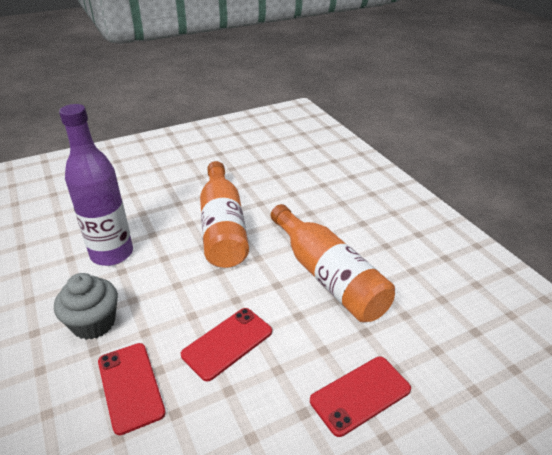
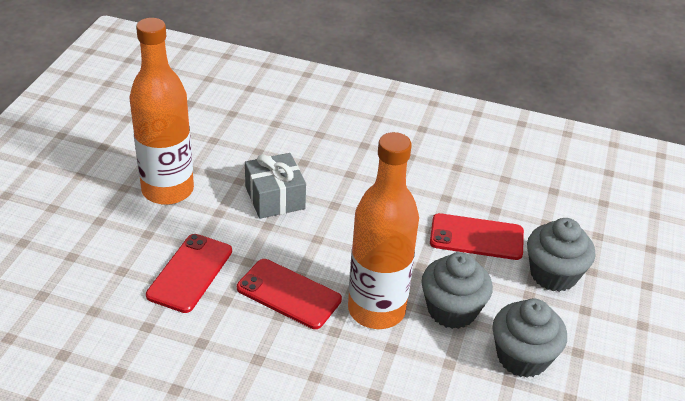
grey cupcake: [54,273,118,340] = 1 -> [421,252,493,329] [493,299,567,378] [527,218,595,292] = 3
grey gift: none = 0 -> [245,153,306,219] = 1
purple bottle: [59,104,133,266] = 1 -> none = 0

